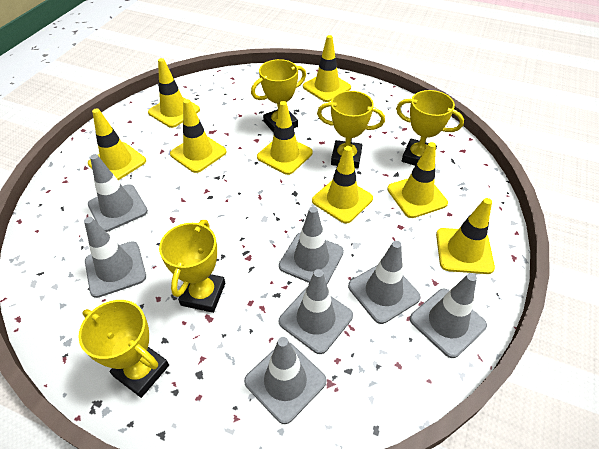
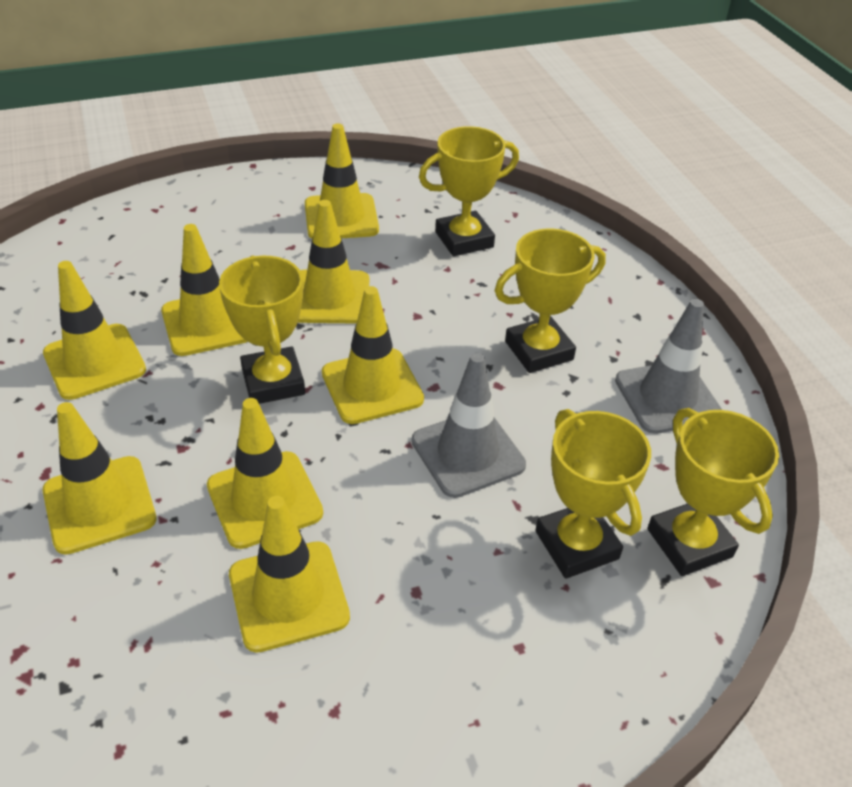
grey traffic cone: [84,217,146,298] [88,154,148,232] [244,337,327,424] [279,206,344,284] [279,269,353,354] [348,241,421,324] [410,273,487,358] = 7 -> [412,353,526,498] [615,299,722,434] = 2

